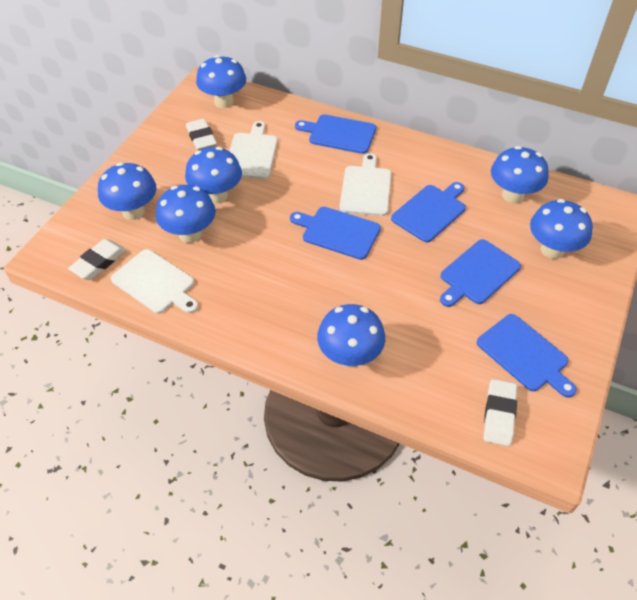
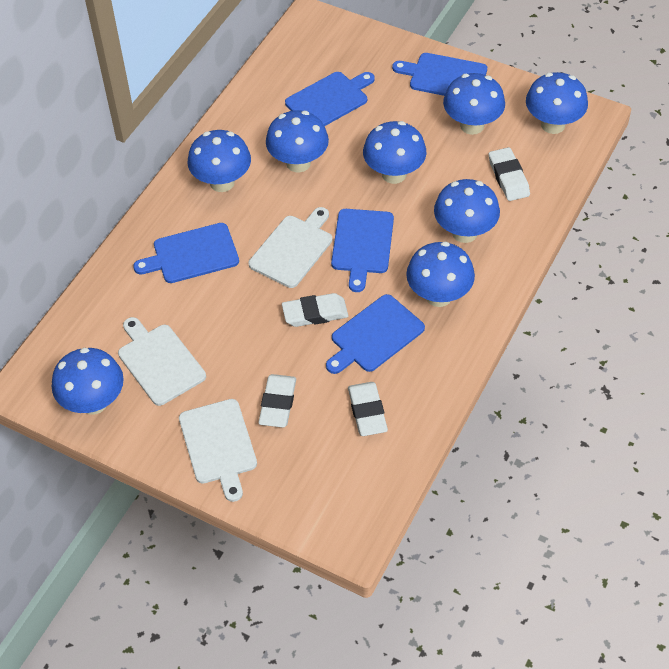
blue mushroom: [98,162,156,220] [156,185,216,243] [185,147,242,204] [196,55,246,108] [317,304,385,368] [491,146,549,203] [530,199,593,259] = 7 -> [52,348,124,415] [187,130,251,192] [266,110,329,173] [363,121,427,184] [406,242,475,307] [434,179,500,243] [443,73,505,135] [526,72,588,134] = 8
white eraser: [68,239,126,280] [186,119,217,150] [483,379,517,446] = 3 -> [258,374,296,428] [282,293,348,327] [348,382,388,436] [489,147,530,201] = 4

